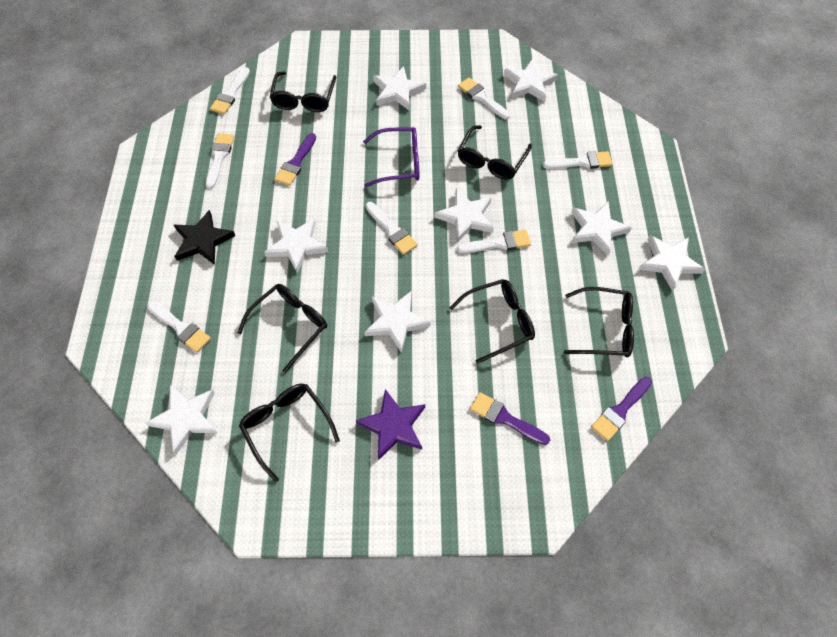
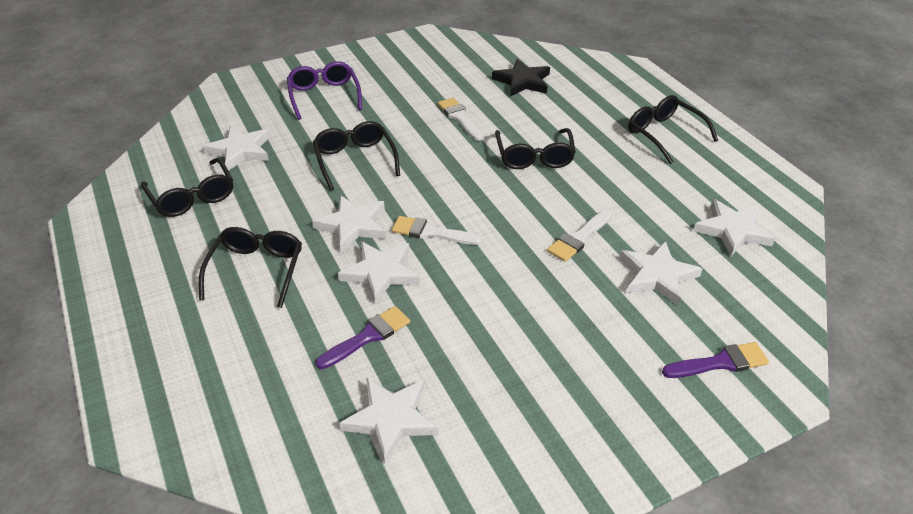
black glasses: [238,284,327,373] [239,384,340,482] [270,72,336,112] [450,279,535,364] [458,125,532,180] [564,287,634,357] = 6 -> [141,158,233,217] [199,227,302,308] [313,121,400,191] [495,128,576,169] [628,95,718,164] = 5
purple brush: [274,133,316,186] [470,392,550,445] [591,377,652,441] = 3 -> [316,306,410,369] [662,342,769,378] = 2
purple star: [356,389,425,460] = 1 -> none = 0
white brush: [147,301,211,352] [205,133,234,189] [210,67,250,114] [366,202,418,255] [457,230,531,253] [458,77,510,119] [543,151,613,169] = 7 -> [392,216,482,245] [438,98,483,141] [547,210,612,262] = 3
white star: [145,386,217,455] [264,218,328,273] [364,291,430,353] [373,66,426,111] [435,189,494,243] [504,58,558,102] [571,201,632,256] [639,235,705,292] = 8 -> [203,125,270,171] [312,195,386,252] [338,241,420,304] [339,378,438,464] [620,241,702,305] [693,199,775,256] = 6

